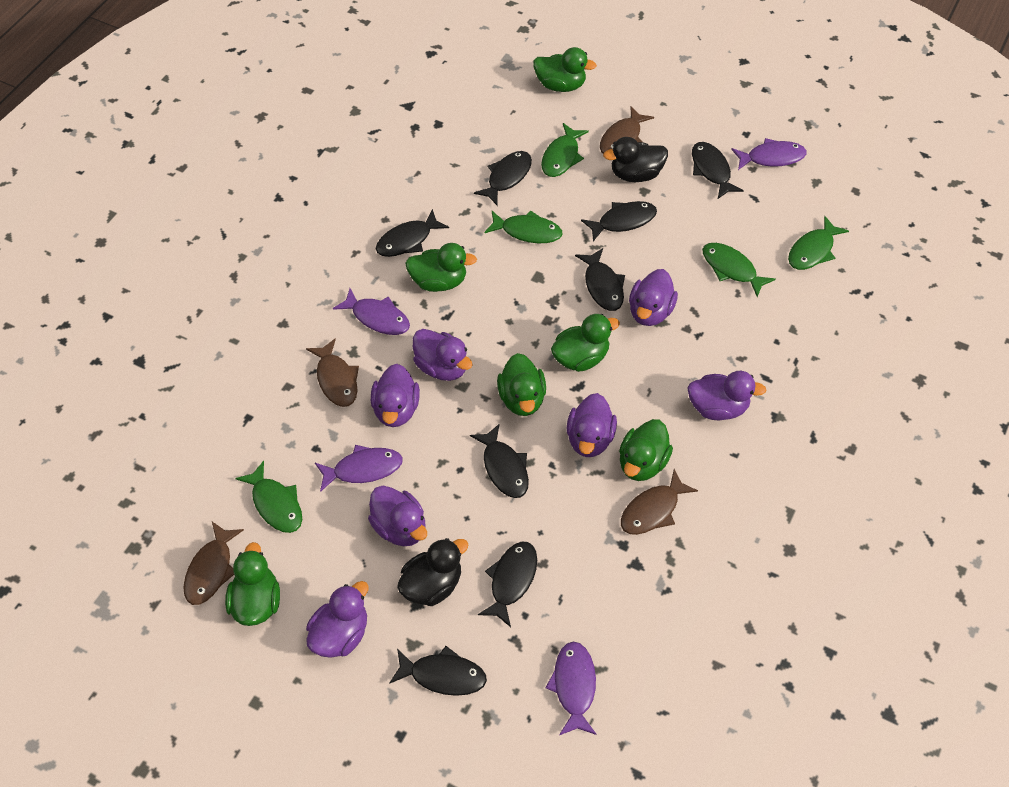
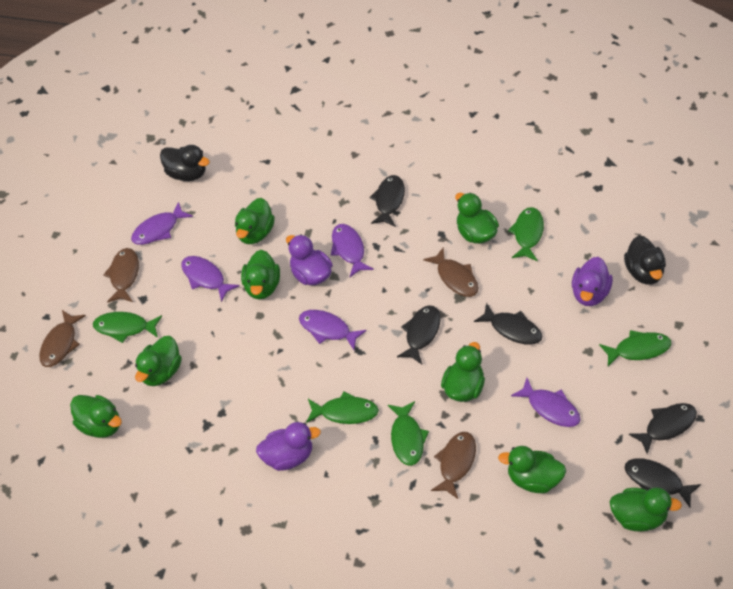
black fish: [376,209,449,257] [389,646,487,696] [470,423,529,498] [474,151,532,205] [478,542,537,627] [575,248,625,311] [581,201,657,241] [692,142,744,199] = 8 -> [369,175,405,227] [397,306,441,364] [474,303,543,345] [625,458,701,507] [629,403,697,454] = 5
green duck: [225,542,280,626] [405,243,477,292] [497,353,546,416] [533,47,597,92] [551,314,620,372] [619,419,673,481] = 6 -> [70,395,122,438] [135,336,182,386] [235,198,275,244] [241,250,280,300] [441,342,485,402] [455,193,499,244] [498,446,566,493] [610,488,682,531] = 8
purple duck: [306,581,369,658] [368,486,427,546] [371,364,420,427] [413,329,473,381] [567,393,617,457] [629,269,678,326] [687,371,766,420] = 7 -> [256,422,321,471] [286,235,333,285] [572,257,613,306] = 3
purple fish: [315,445,403,492] [333,288,410,335] [546,641,597,735] [731,138,807,170] = 4 -> [131,202,193,245] [181,256,240,302] [299,310,367,350] [331,224,374,277] [511,378,581,427] = 5

